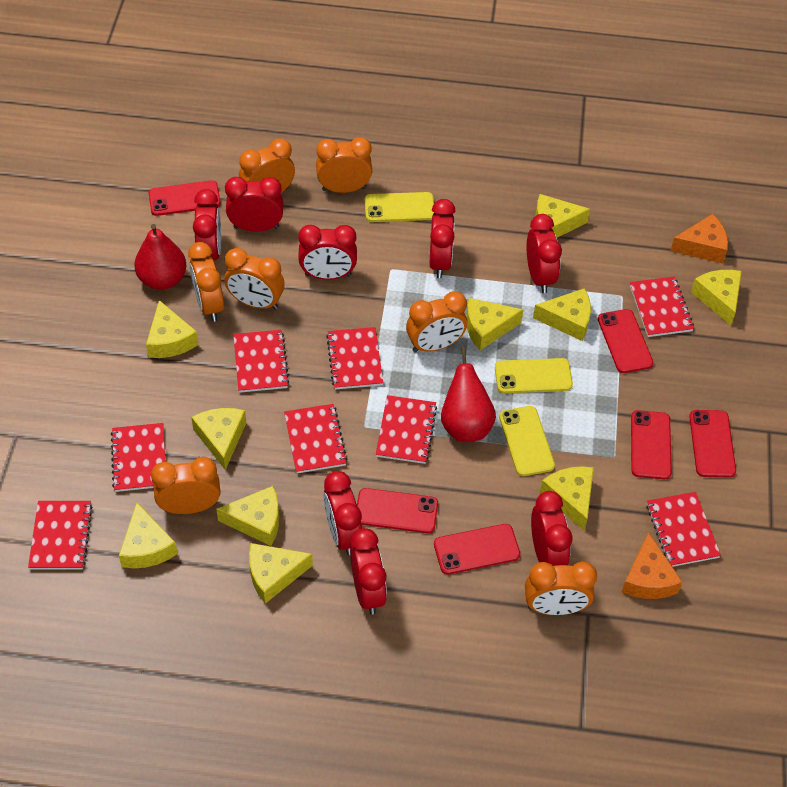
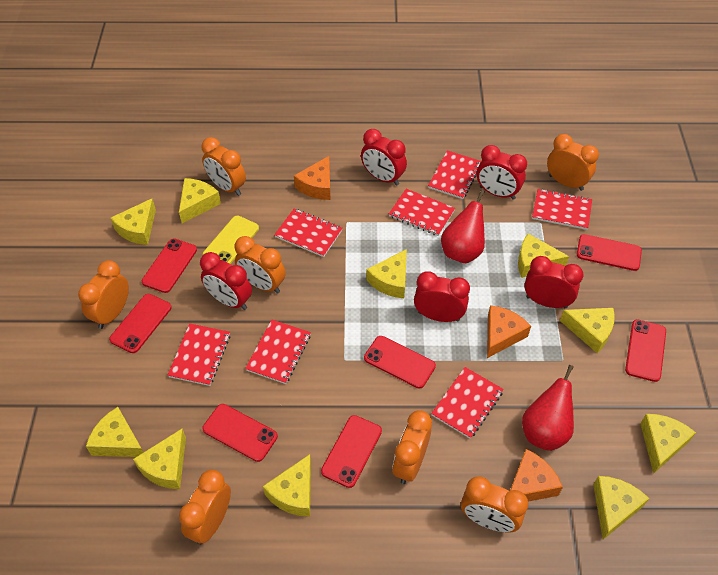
orange cheese: [621,532,683,599] [671,214,728,263] = 2 -> [294,156,331,200] [487,305,531,358] [510,449,563,501] = 3
red clock: [193,189,221,260] [225,177,283,232] [298,225,357,280] [323,471,362,555] [350,528,387,615] [429,199,456,278] [527,214,562,293] [531,491,573,566] = 8 -> [200,252,252,310] [361,129,407,186] [414,271,470,322] [477,145,527,200] [524,256,583,308] = 5
red notebook: [28,501,93,570] [111,423,165,492] [233,330,289,393] [284,404,347,473] [326,327,383,390] [376,395,437,464] [630,277,694,337] [646,492,721,567] = 8 -> [168,324,230,386] [245,320,311,384] [274,208,343,257] [389,189,455,236] [428,150,481,199] [431,367,504,439] [532,189,592,230] = 7
red phone: [149,180,221,216] [357,488,438,533] [434,524,520,574] [598,309,653,373] [631,410,672,479] [689,410,736,478] = 6 -> [109,294,172,353] [142,238,197,293] [202,404,278,462] [321,415,382,488] [364,336,436,388] [577,234,642,271] [625,320,666,382] = 7
yellow phone: [364,192,434,222] [495,358,573,393] [499,406,555,476] = 3 -> [203,216,259,264] = 1

